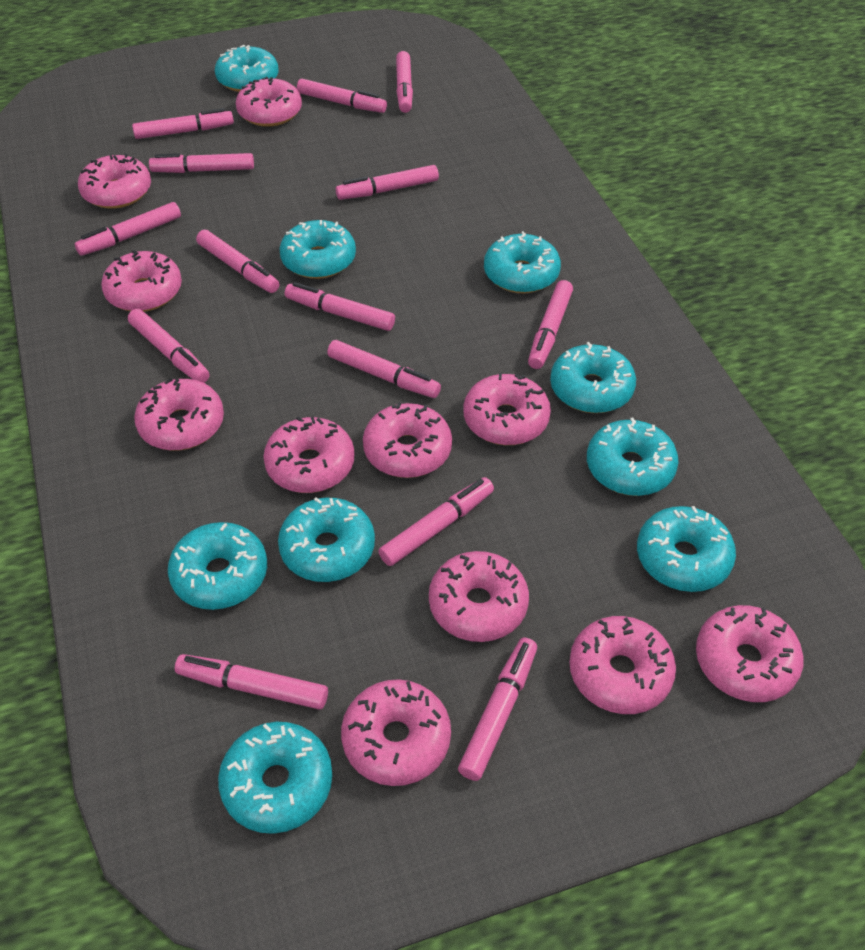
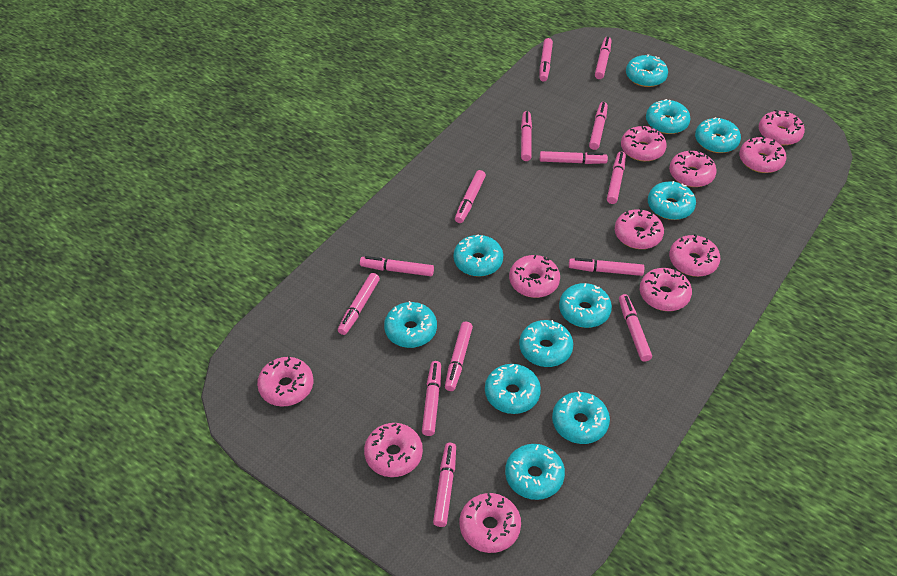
turquoise donut: [168,522,267,610] [215,45,279,92] [218,722,332,834] [278,497,375,582] [280,220,356,279] [484,231,561,293] [550,342,636,413] [587,417,679,496] [637,506,736,592] = 9 -> [384,301,437,348] [454,234,503,277] [485,364,541,414] [505,444,565,500] [519,320,573,367] [552,391,610,444] [559,283,612,328] [626,54,668,87] [646,99,691,134] [648,181,696,220] [695,117,741,153] = 11

